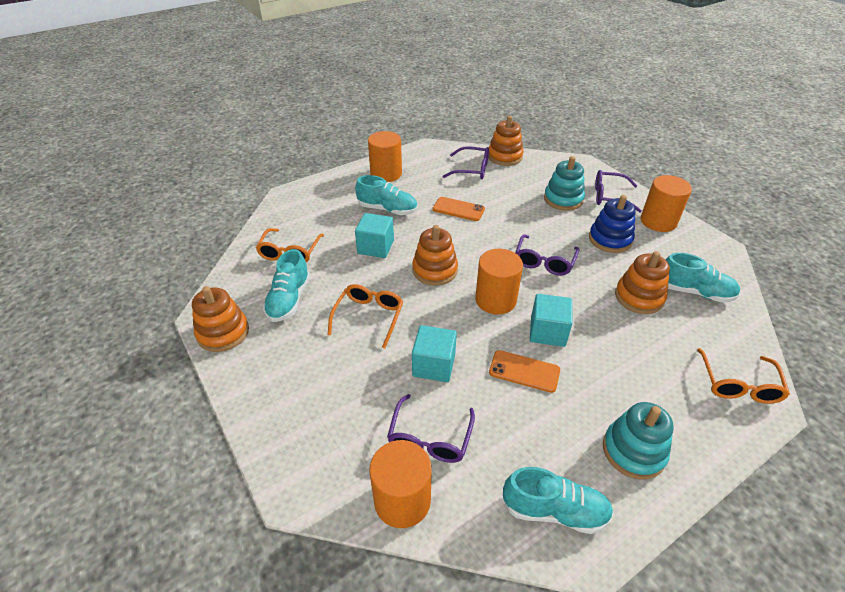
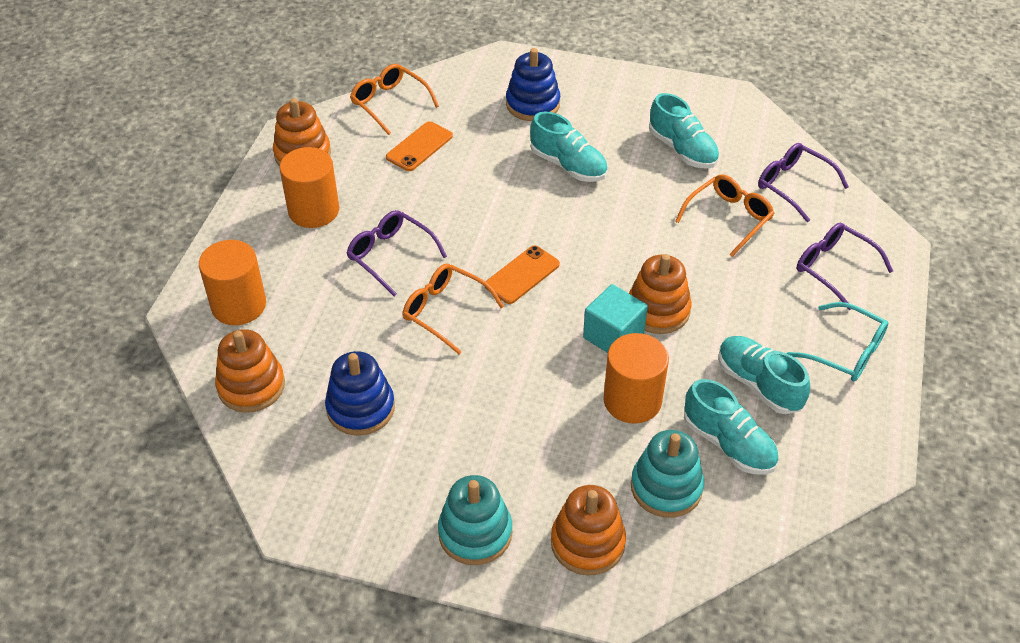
blue stacking toy: [589,195,636,253] = 1 -> [325,351,395,436] [506,48,560,121] = 2
orange cylinder: [368,131,402,182] [369,440,432,528] [475,249,523,315] [641,175,692,232] = 4 -> [199,240,266,325] [280,147,339,228] [603,333,669,424] = 3
purple glasses: [387,394,475,463] [443,146,489,179] [515,234,579,276] [595,170,642,213] = 4 -> [347,210,447,296] [758,143,849,222] [797,223,893,310] = 3
turquoise cube: [355,213,394,258] [412,325,457,382] [530,294,573,347] = 3 -> [583,284,648,353] = 1
turquoise glasses: none = 0 -> [787,302,888,381] = 1

